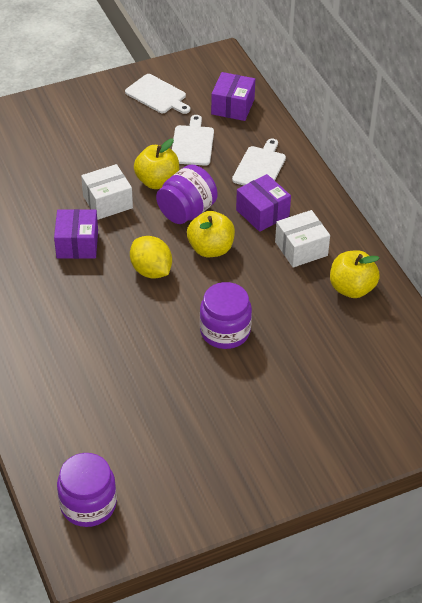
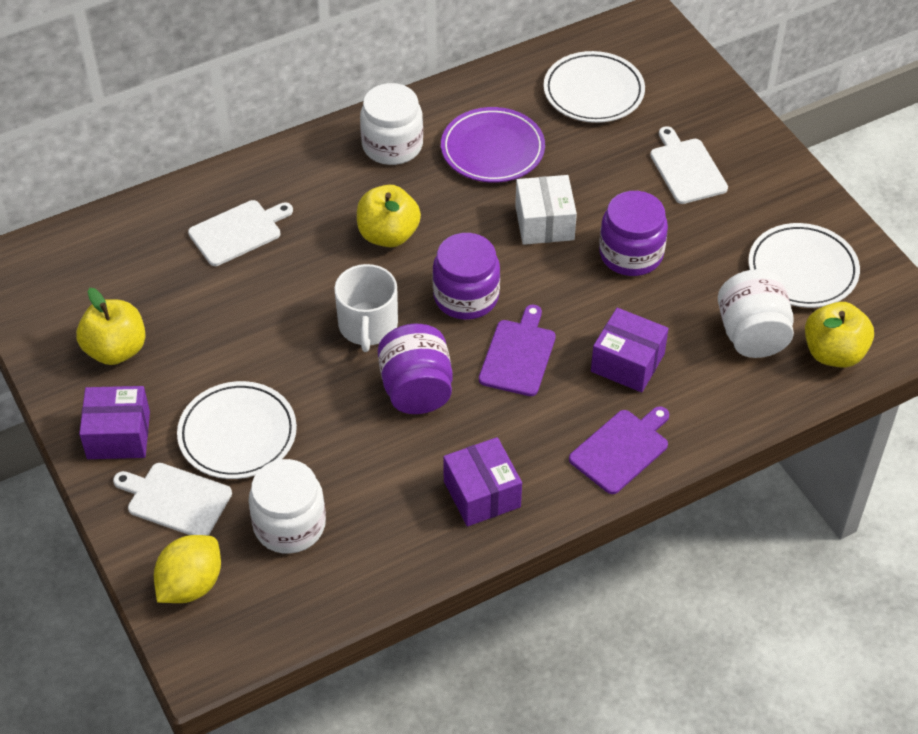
purple cutting board: none = 0 -> [479,305,556,396] [569,406,669,494] = 2
purple plate: none = 0 -> [441,107,545,183] = 1
white box: [81,164,133,220] [275,210,330,268] = 2 -> [515,175,577,245] = 1
white jar: none = 0 -> [248,459,326,554] [360,83,423,165] [718,269,794,358] = 3
white mug: none = 0 -> [334,264,398,352] = 1
white plate: none = 0 -> [177,381,297,479] [544,51,645,123] [748,223,860,308] = 3

